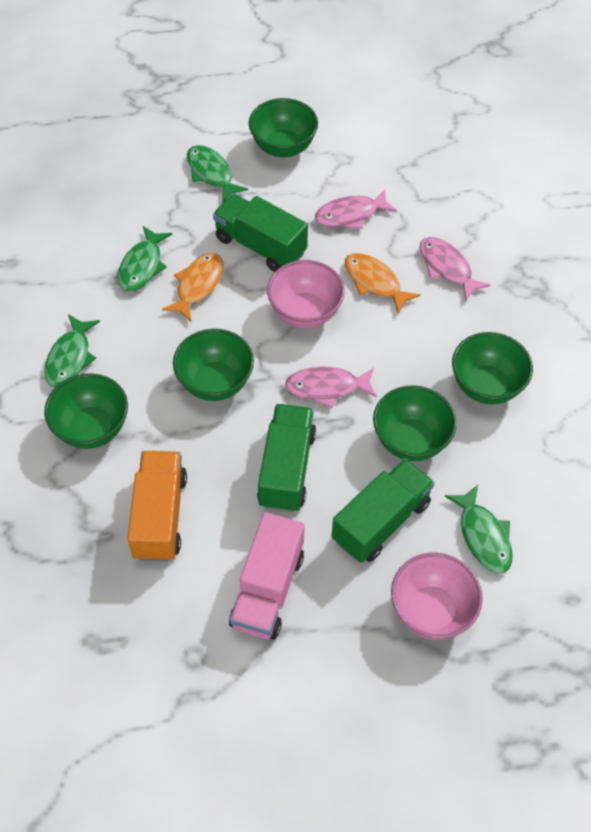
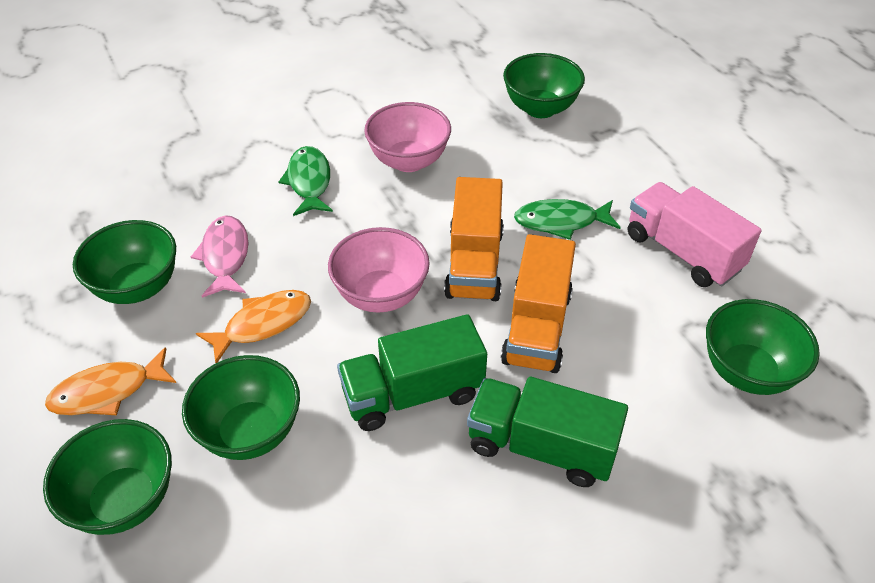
green fish: [44,314,100,388] [118,226,172,292] [187,145,248,203] [445,485,513,573] = 4 -> [279,146,333,216] [514,199,621,240] = 2
green truck: [213,194,308,272] [257,404,316,512] [331,458,435,563] = 3 -> [337,314,487,431] [467,377,628,487] = 2
orange truck: [127,451,187,561] = 1 -> [444,177,504,301] [501,234,576,373] = 2
pink fish: [285,366,377,408] [315,189,397,229] [419,237,490,300] = 3 -> [191,215,248,298] = 1

